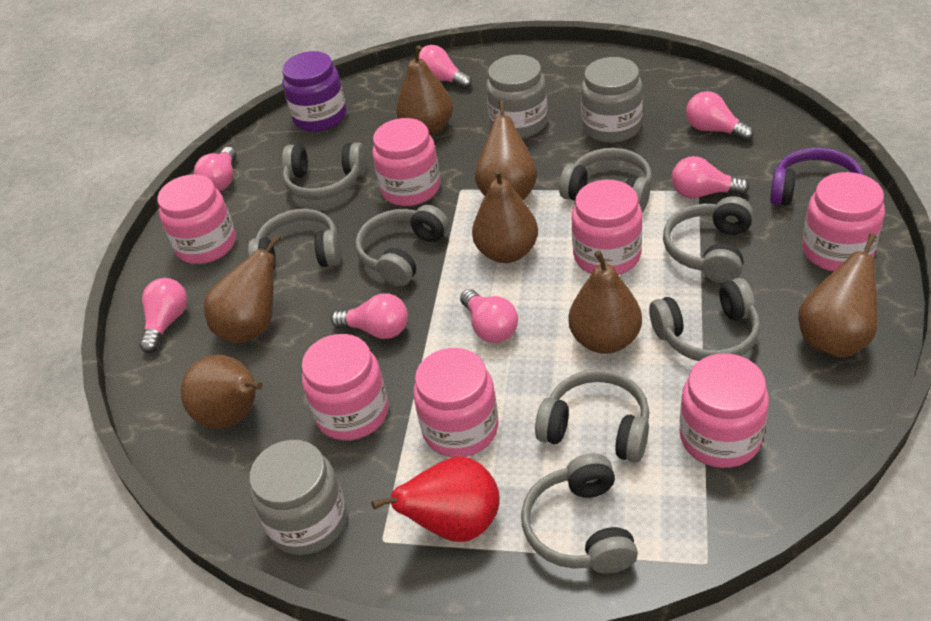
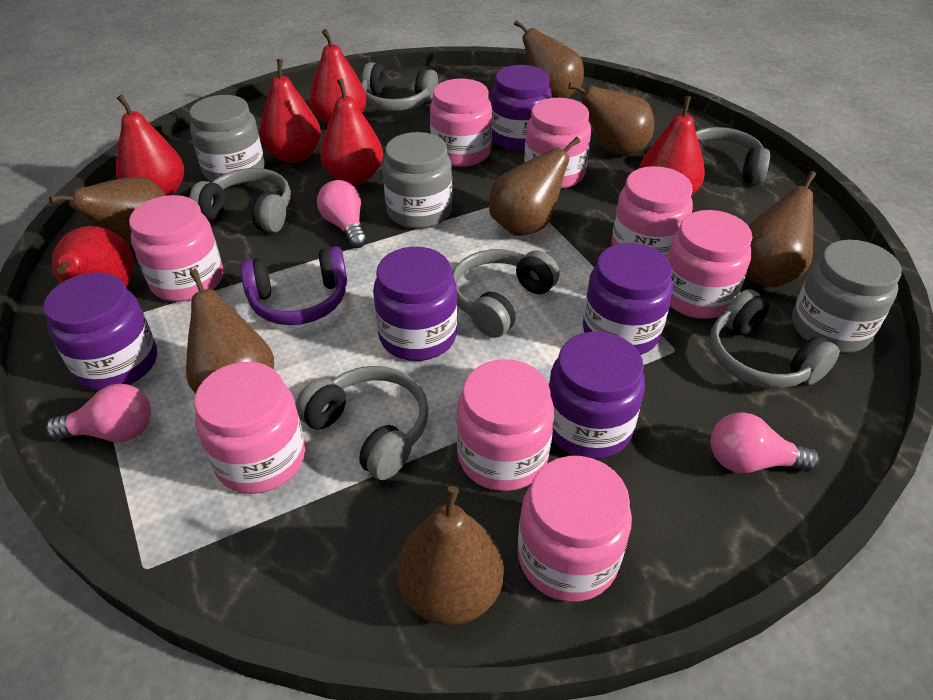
grey headphones: [248,209,341,271] [282,143,366,200] [355,205,448,286] [521,453,638,574] [535,369,649,463] [559,148,652,212] [649,278,760,361] [663,196,753,283] = 8 -> [189,168,291,233] [295,366,429,480] [361,62,438,111] [452,249,560,338] [696,127,770,185] [710,289,840,389] = 6
pink jar: [157,174,236,264] [302,334,389,441] [372,118,441,206] [414,348,499,457] [571,180,642,275] [679,353,769,468] [802,172,885,272] = 7 -> [129,195,223,302] [194,362,305,494] [430,78,492,167] [456,359,554,491] [518,456,632,602] [524,98,591,189] [611,166,693,257] [667,210,753,319] = 8
pink light bulb: [139,278,187,353] [194,147,237,191] [331,293,408,339] [419,45,472,89] [460,289,518,343] [672,156,749,199] [686,91,754,141] = 7 -> [45,384,151,442] [317,180,367,248] [711,412,820,473] = 3
purple jar: [282,51,347,132] = 1 -> [44,272,157,391] [373,247,457,361] [491,65,552,151] [549,332,645,459] [583,243,673,355] = 5
red pear: [371,457,500,542] = 1 -> [52,226,134,287] [116,95,184,196] [260,59,321,163] [310,29,367,125] [320,78,383,185] [639,96,705,196] = 6

